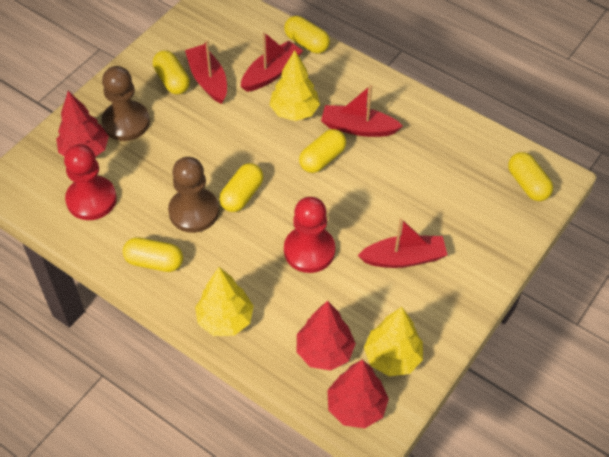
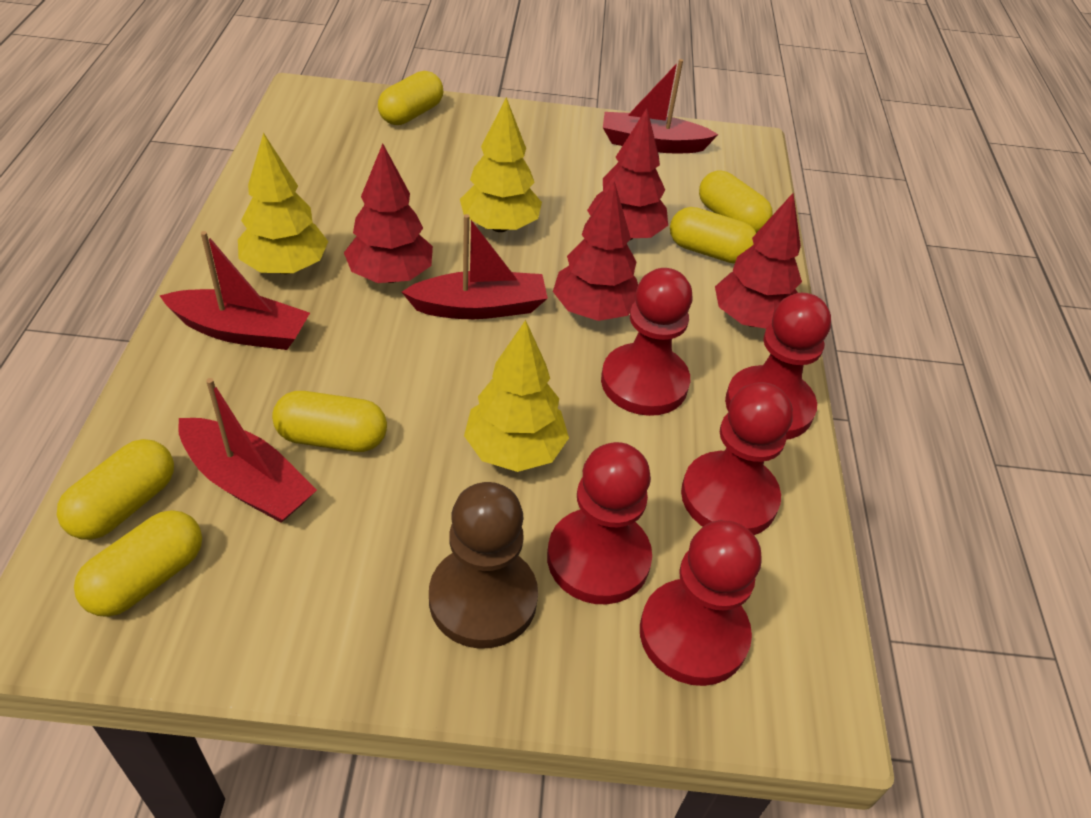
brown pawn: [101,66,150,141] [168,157,219,233] = 2 -> [429,482,538,649] = 1
red pawn: [64,144,117,220] [284,197,335,273] = 2 -> [547,442,652,604] [601,268,693,416] [640,520,762,686] [681,382,793,535] [725,293,831,440] = 5
red tree: [56,91,109,157] [297,301,356,371] [327,359,389,428] = 3 -> [344,144,433,283] [553,181,638,321] [587,108,668,240] [715,193,802,329] = 4

